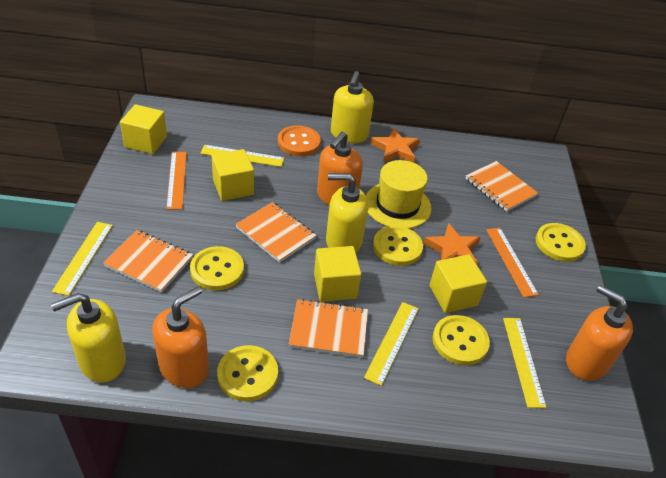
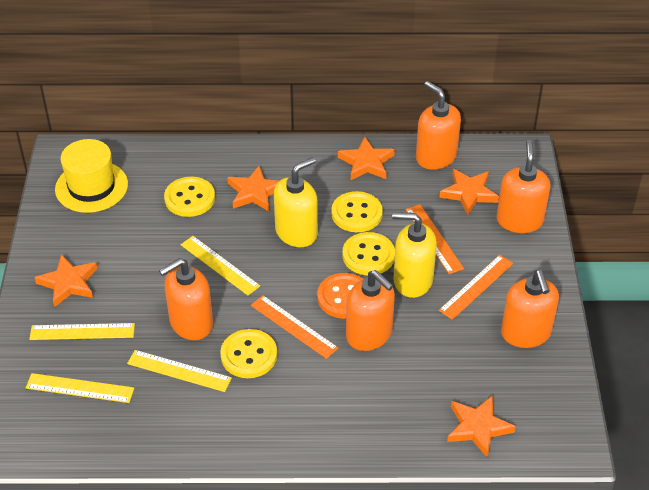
orange notebook: [103,230,193,292] [235,202,317,263] [289,299,368,358] [465,161,538,212] = 4 -> none = 0
orange ruler: [166,152,187,210] [486,228,539,298] = 2 -> [251,295,338,359] [405,204,464,274] [439,255,513,320] = 3
orange soap dispenser: [152,286,209,388] [317,132,363,206] [566,285,633,381] = 3 -> [159,258,213,340] [346,270,395,351] [416,81,461,170] [496,140,551,233] [501,270,559,348] = 5
orange star: [371,128,420,163] [423,223,480,264] = 2 -> [34,254,98,307] [227,166,279,211] [338,137,395,180] [439,169,499,215] [447,395,516,458] = 5
yellow button: [190,246,244,291] [217,345,278,401] [373,226,423,266] [432,315,490,365] [536,223,586,262] = 5 -> [164,177,215,217] [220,329,277,378] [331,191,383,232] [343,232,395,275] = 4
yellow cube: [120,104,167,154] [212,149,254,201] [314,246,361,302] [429,254,487,313] = 4 -> none = 0
yellow soap dispenser: [51,293,126,382] [326,173,368,253] [331,71,374,143] = 3 -> [274,157,318,247] [392,212,437,298] = 2

